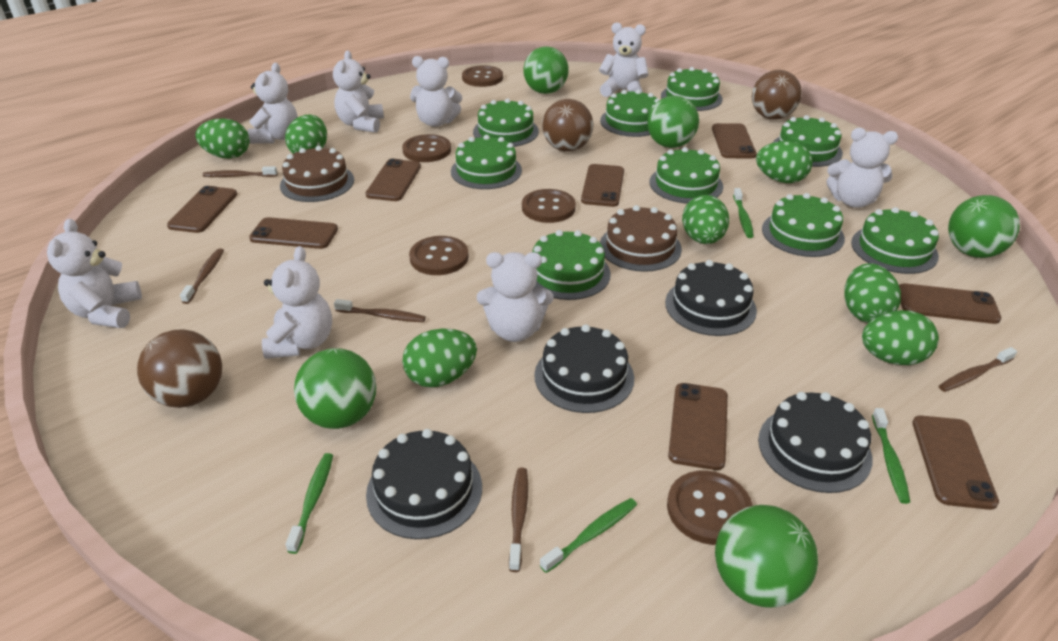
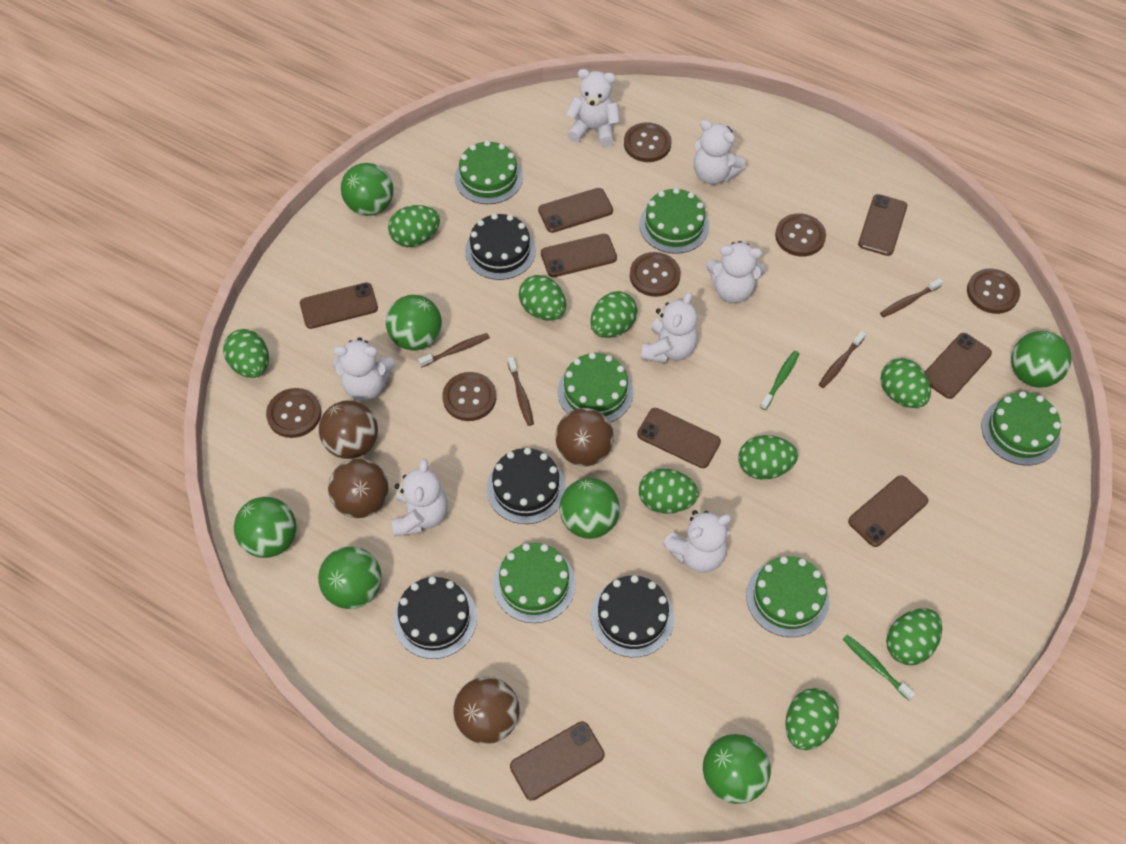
brown ball: [137,329,222,408] [542,99,594,151] [752,70,802,120] = 3 -> [319,401,378,459] [328,458,389,518] [453,677,519,744] [555,408,614,467] = 4
brown button: [402,134,451,162] [409,236,469,275] [462,65,503,87] [522,189,576,223] [667,470,753,545] = 5 -> [266,388,321,438] [442,372,496,421] [624,122,671,162] [630,252,681,297] [775,213,826,257] [967,269,1020,314] = 6
brown cake: [280,146,354,202] [600,205,682,272] = 2 -> none = 0
brown toothbrush: [180,248,224,304] [203,166,278,177] [334,299,426,322] [509,468,528,572] [939,347,1017,392] = 5 -> [418,333,490,368] [508,357,534,426] [819,331,866,388] [880,278,943,318] = 4
green ball: [294,348,377,429] [523,46,569,94] [647,95,699,148] [715,505,818,608] [948,195,1020,258] = 5 -> [234,497,296,558] [318,546,382,609] [341,163,393,216] [386,295,442,351] [559,478,620,539] [703,734,771,804] [1011,331,1072,388] = 7
green cake: [451,135,522,189] [473,98,539,147] [532,230,611,300] [600,90,660,137] [649,147,723,204] [661,67,723,111] [762,193,845,257] [773,115,843,167] [851,207,939,274] = 9 -> [455,141,523,204] [493,543,576,623] [558,353,633,422] [639,188,709,254] [746,556,830,637] [982,391,1061,465] = 6
green egg: [195,118,250,159] [285,115,327,154] [402,329,477,388] [682,195,729,244] [756,141,813,183] [844,263,901,323] [862,310,939,365] = 7 -> [223,329,269,378] [388,205,440,247] [519,275,566,320] [590,291,637,338] [639,468,699,514] [738,435,798,480] [785,688,839,750] [880,358,931,408] [886,608,942,665] = 9
green toothbrush: [286,453,333,554] [540,498,637,573] [733,188,754,238] [872,408,910,504] = 4 -> [760,351,799,410] [843,635,915,700] = 2
white teddy bear: [47,219,142,328] [247,63,297,144] [262,246,332,359] [333,50,384,133] [410,56,462,127] [477,252,553,342] [599,22,649,97] [826,128,898,208] = 8 -> [333,338,395,401] [392,459,448,537] [566,69,620,147] [641,292,698,363] [663,510,731,573] [694,120,745,184] [706,241,766,303] = 7

